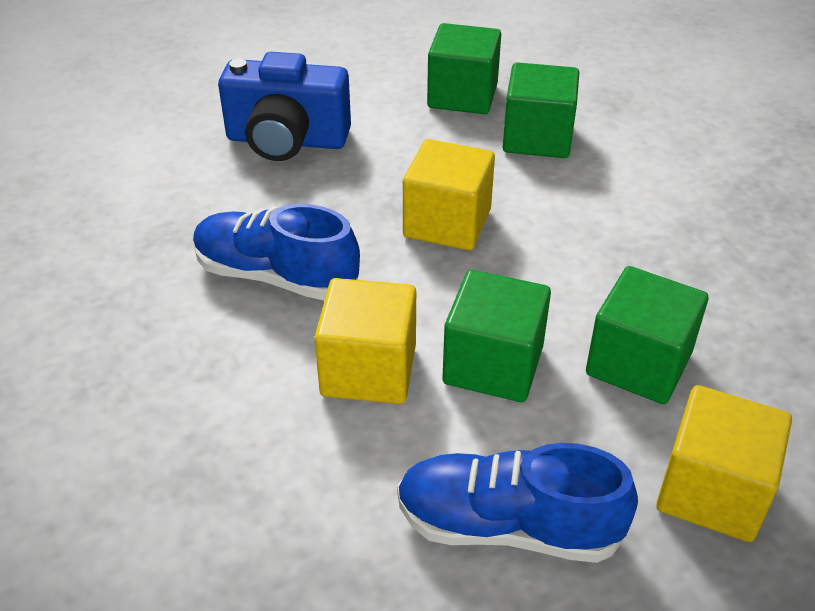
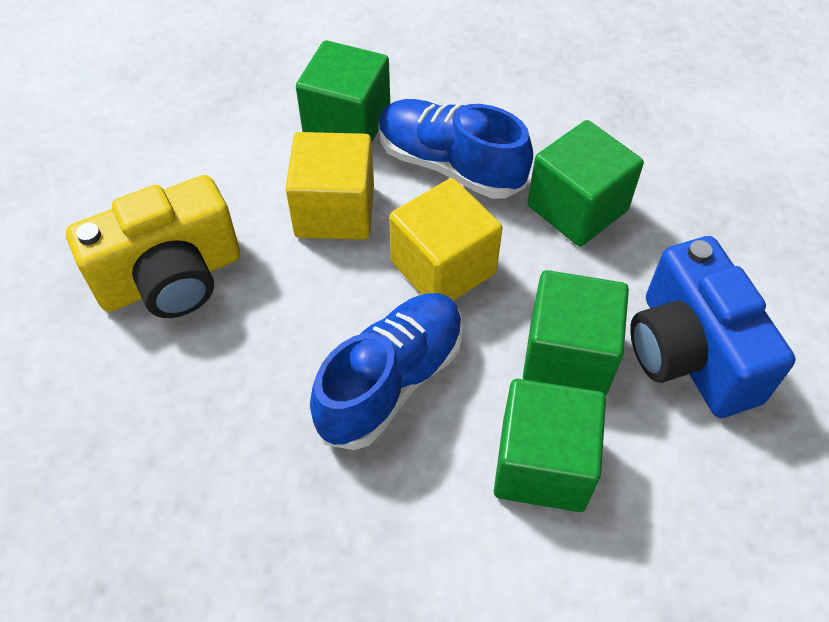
yellow camera: none = 0 -> [66,175,240,318] = 1
yellow cube: [314,278,416,404] [403,139,495,251] [656,385,792,542] = 3 -> [285,132,374,240] [389,178,503,301] = 2

